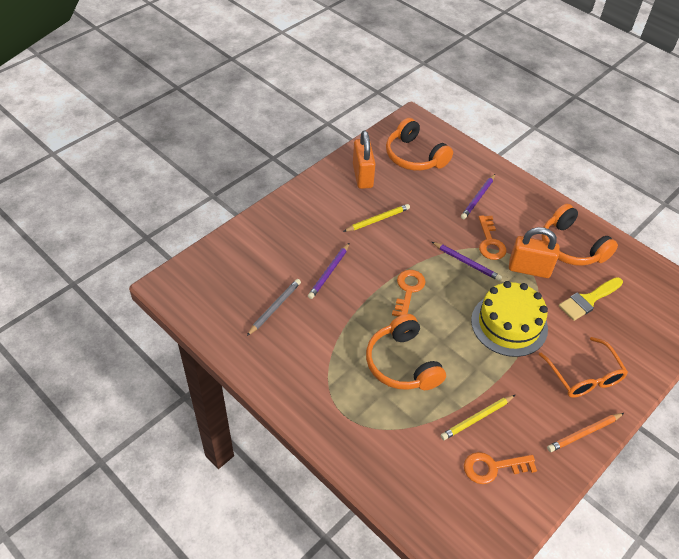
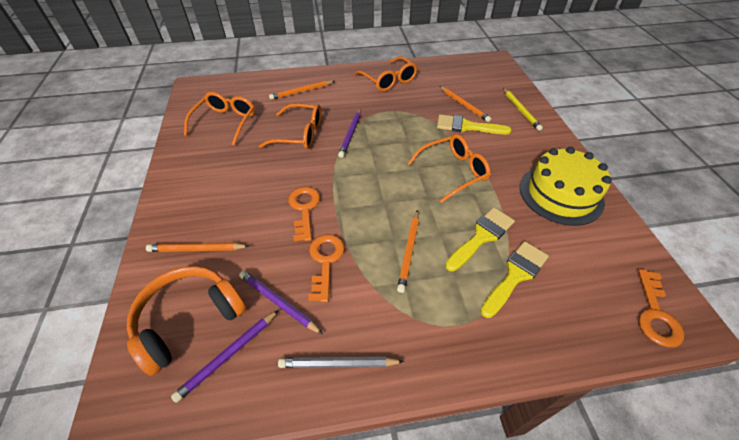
orange glasses: [539,337,628,398] = 1 -> [184,92,255,146] [259,103,322,149] [354,56,418,91] [407,134,491,203] = 4
orange headphones: [366,314,446,390] [386,118,453,171] [542,204,618,266] = 3 -> [127,266,246,376] = 1
orange padlock: [353,130,376,189] [509,227,560,278] = 2 -> none = 0
orange pencil: [547,413,624,452] = 1 -> [146,242,249,252] [269,80,335,100] [397,210,419,293] [440,86,492,122] = 4
yellow brush: [559,277,623,321] = 1 -> [437,115,511,134] [445,207,515,272] [481,241,549,318] = 3
yellow pencil: [343,204,410,232] [441,395,515,440] = 2 -> [503,88,543,131] = 1

